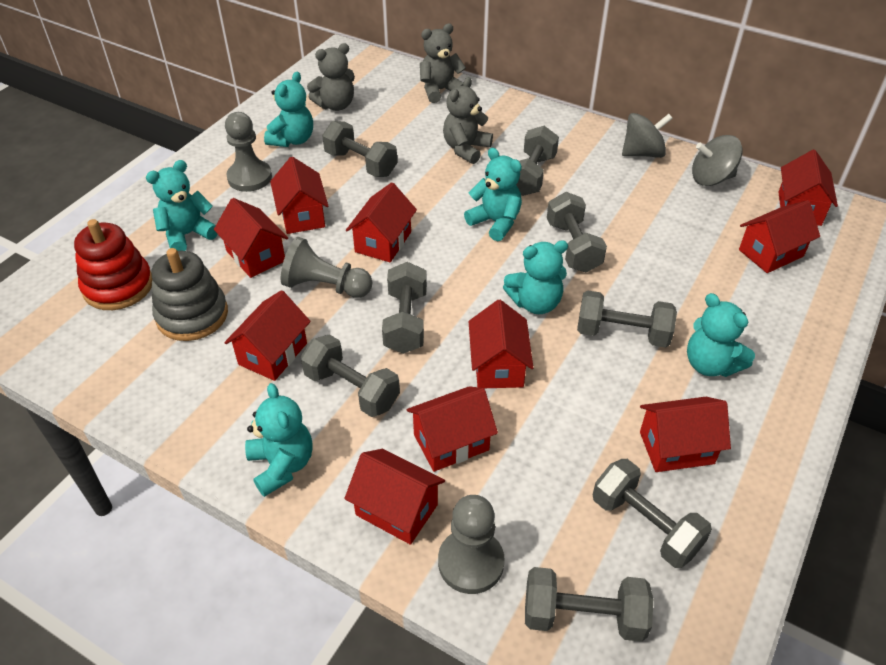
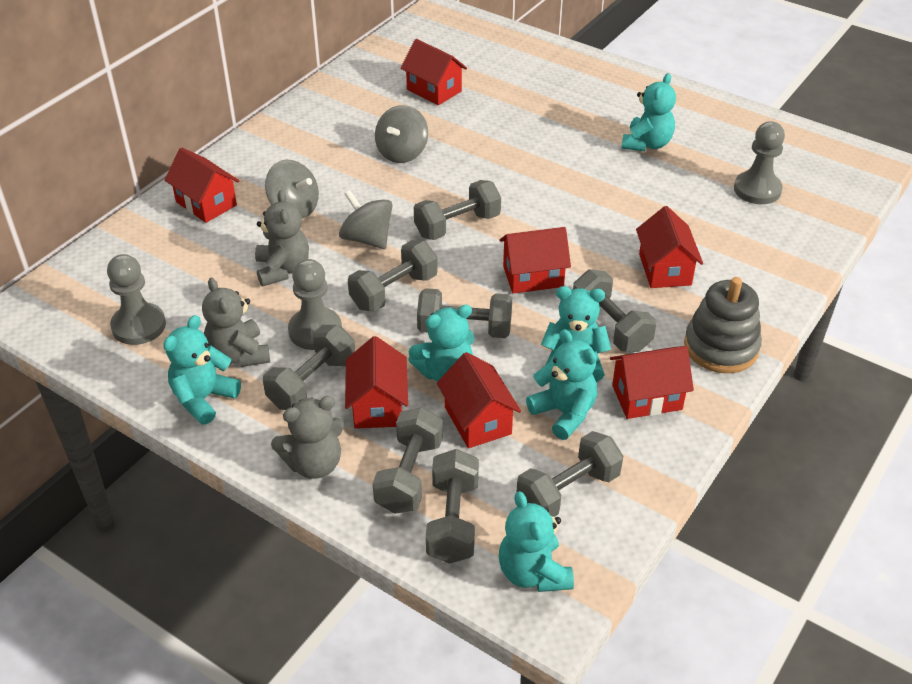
grey spinning top: [622,113,673,158] [692,135,743,186] = 2 -> [265,160,319,218] [339,190,392,249] [375,105,428,163] = 3
red house: [214,198,288,278] [224,290,311,381] [270,157,328,234] [344,449,445,545] [346,182,417,262] [407,386,498,472] [468,300,533,388] [640,397,731,472] [739,200,820,273] [778,150,838,226] = 10 -> [164,147,239,223] [345,336,408,429] [401,39,467,105] [437,352,521,448] [500,227,571,294] [610,346,694,419] [636,206,703,288] = 7
red stacking toy: [74,219,153,310] = 1 -> none = 0

